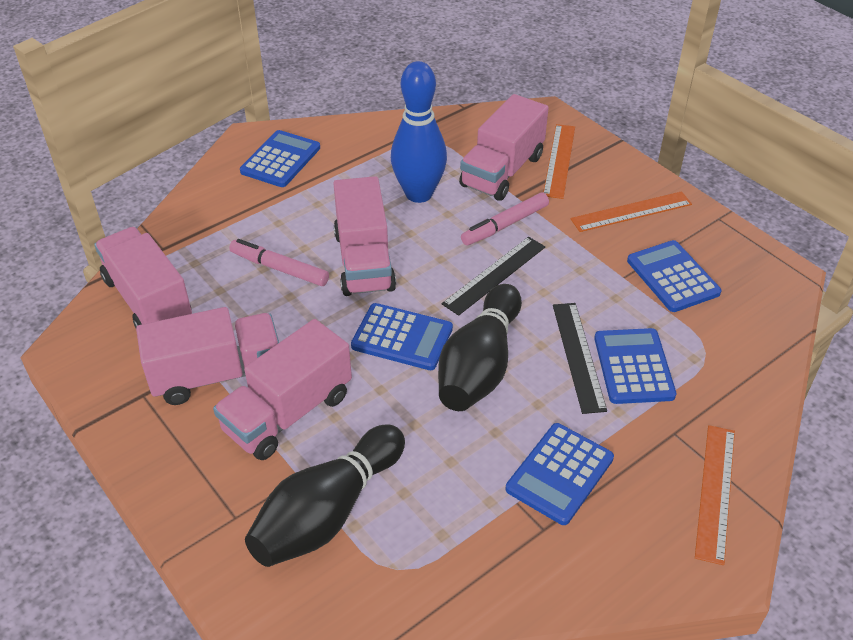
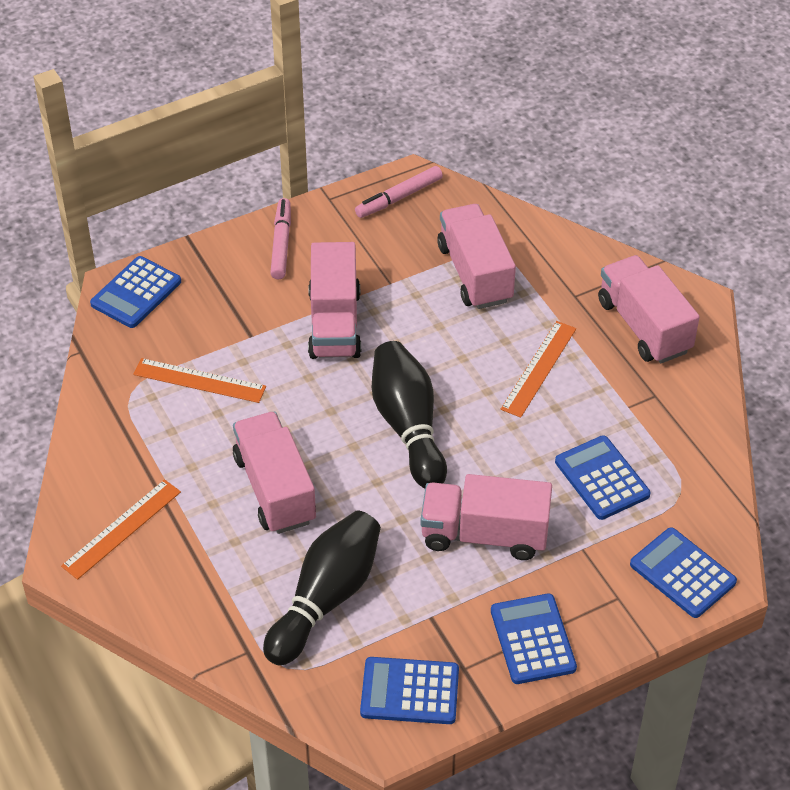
black ruler: [442,237,545,316] [553,303,607,414] = 2 -> none = 0
blue bowling pin: [391,61,447,203] = 1 -> none = 0

